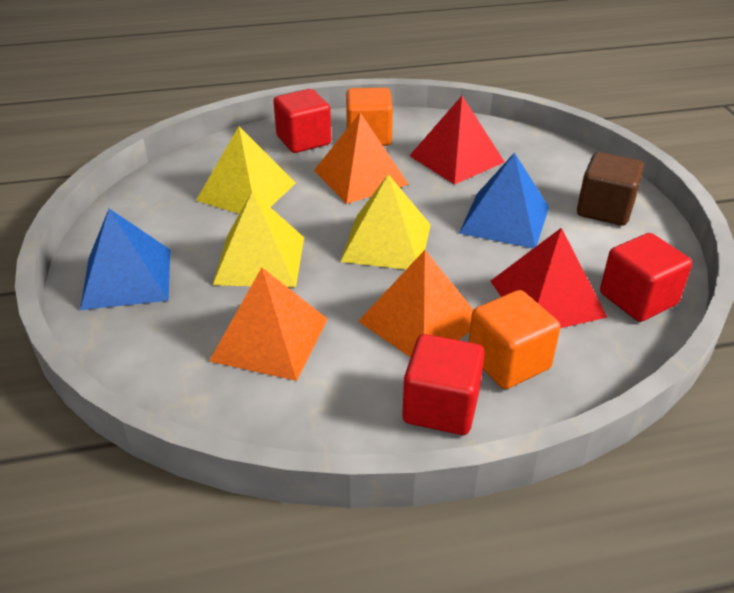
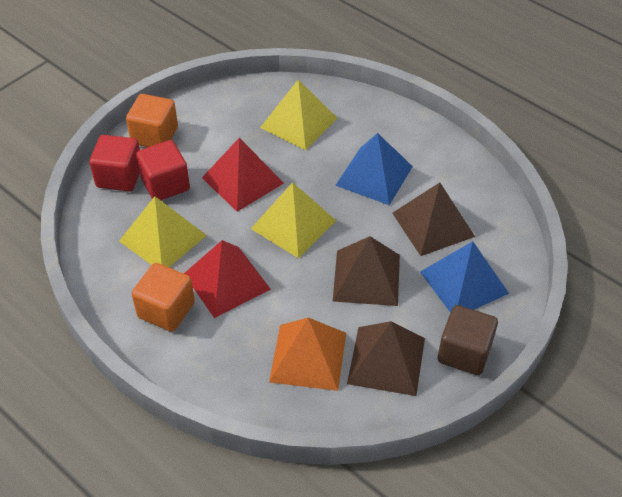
brown pyramid: none = 0 -> [333,236,400,306] [347,321,425,396] [392,182,475,256] = 3
orange pyramid: [209,268,327,381] [314,113,409,204] [358,250,473,357] = 3 -> [269,318,346,391] = 1
red cube: [273,89,331,153] [402,334,485,435] [600,233,692,322] = 3 -> [89,135,140,191] [136,140,190,200] = 2

